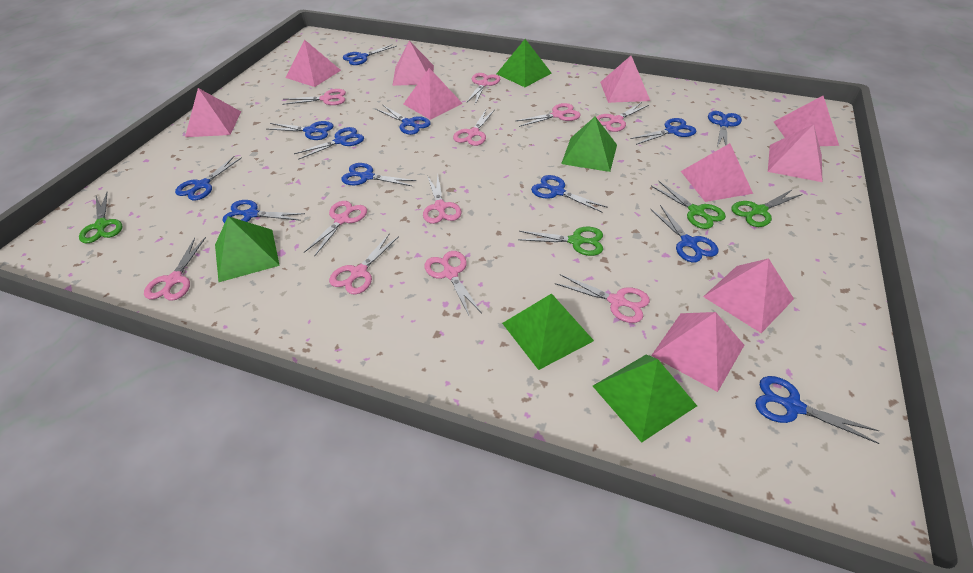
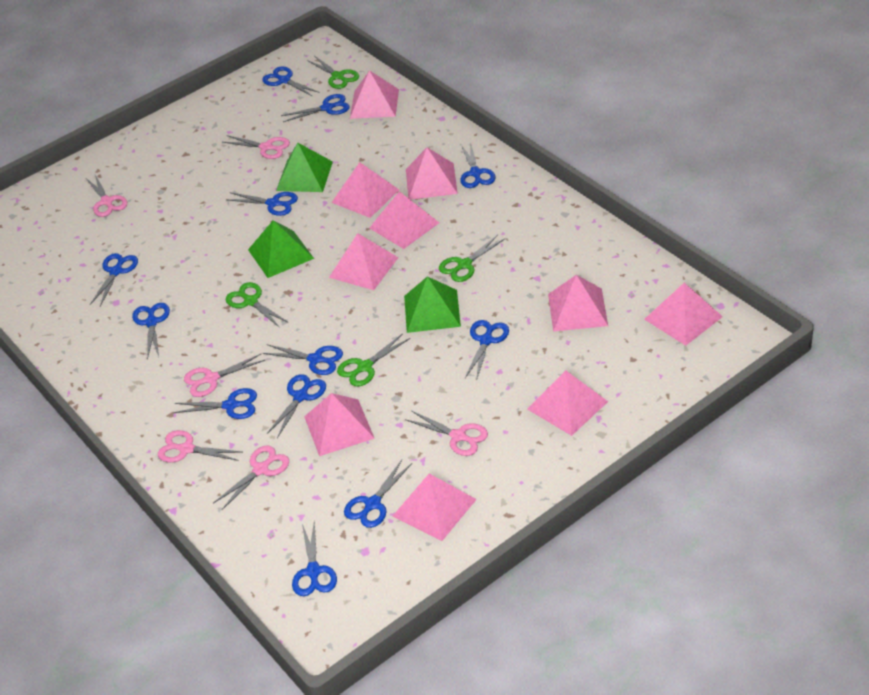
green pyramid: [215,216,280,282] [497,39,552,87] [502,293,594,370] [561,117,617,172] [593,354,697,443] = 5 -> [248,220,314,278] [276,143,333,192] [404,276,461,333] = 3
pink scissors: [144,237,206,301] [282,89,346,105] [304,201,367,257] [329,234,399,295] [423,174,462,224] [424,251,482,317] [453,110,494,146] [466,73,500,104] [516,103,581,127] [555,274,650,323] [596,102,649,132] = 11 -> [86,175,127,217] [158,430,241,462] [184,354,265,397] [213,445,289,510] [223,135,290,159] [405,411,488,456] = 6

